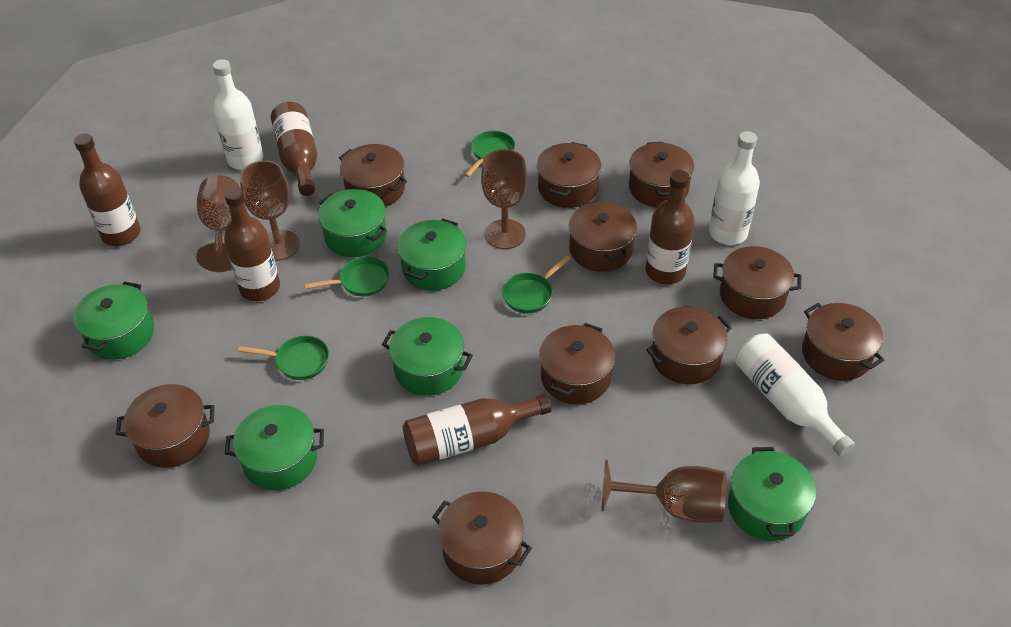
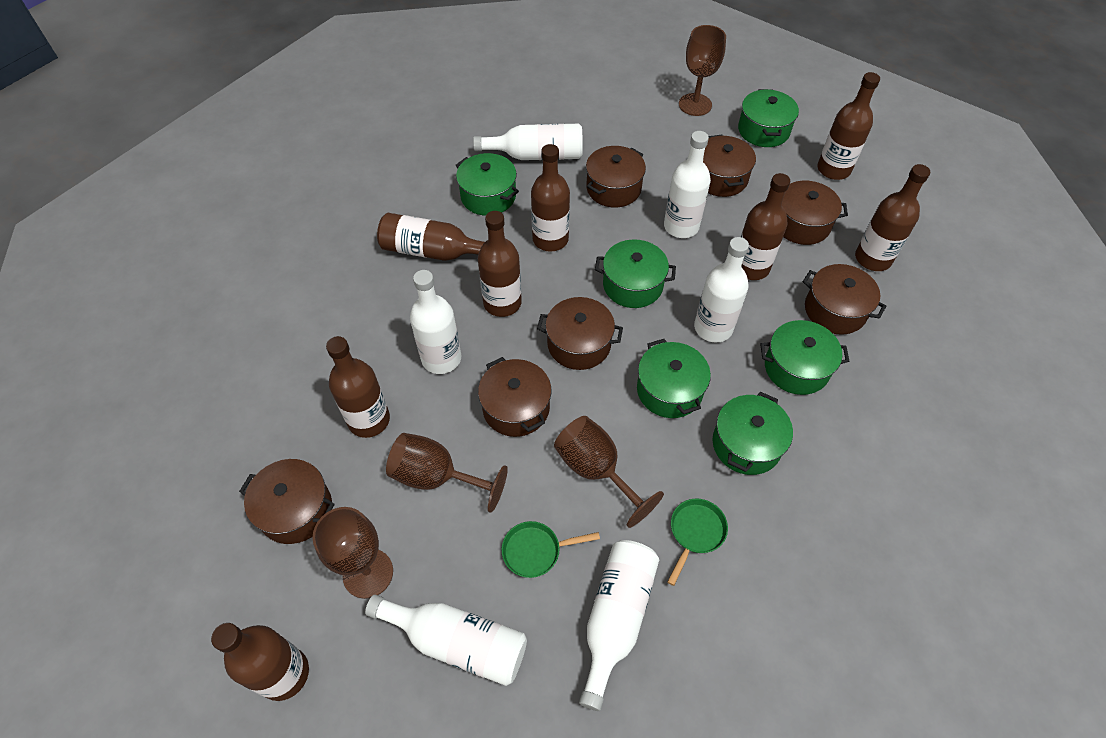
brown bottle: [74,134,141,246] [224,187,280,301] [271,102,317,196] [403,394,552,466] [645,170,695,284] = 5 -> [211,623,309,701] [326,336,390,438] [377,213,485,261] [478,211,522,317] [531,144,570,252] [741,173,790,280] [817,72,880,180] [855,164,930,271] = 8
brown pot: [116,384,214,468] [339,144,407,207] [432,491,532,585] [537,142,601,208] [539,323,615,404] [569,201,637,272] [629,142,694,207] [646,307,732,384] [713,246,801,319] [802,303,884,381] = 10 -> [239,459,335,544] [478,357,552,437] [537,297,623,370] [586,146,646,207] [703,135,756,197] [782,181,848,245] [803,264,886,335] = 7
green pan: [238,336,329,380] [304,257,390,296] [465,131,515,177] [502,255,571,313] = 4 -> [501,521,600,578] [667,498,728,586] = 2
white bottle: [213,59,264,170] [709,131,760,245] [736,334,855,457] = 3 -> [365,595,527,686] [410,270,461,374] [473,124,583,160] [579,540,659,711] [664,131,711,238] [694,237,749,342] = 6

